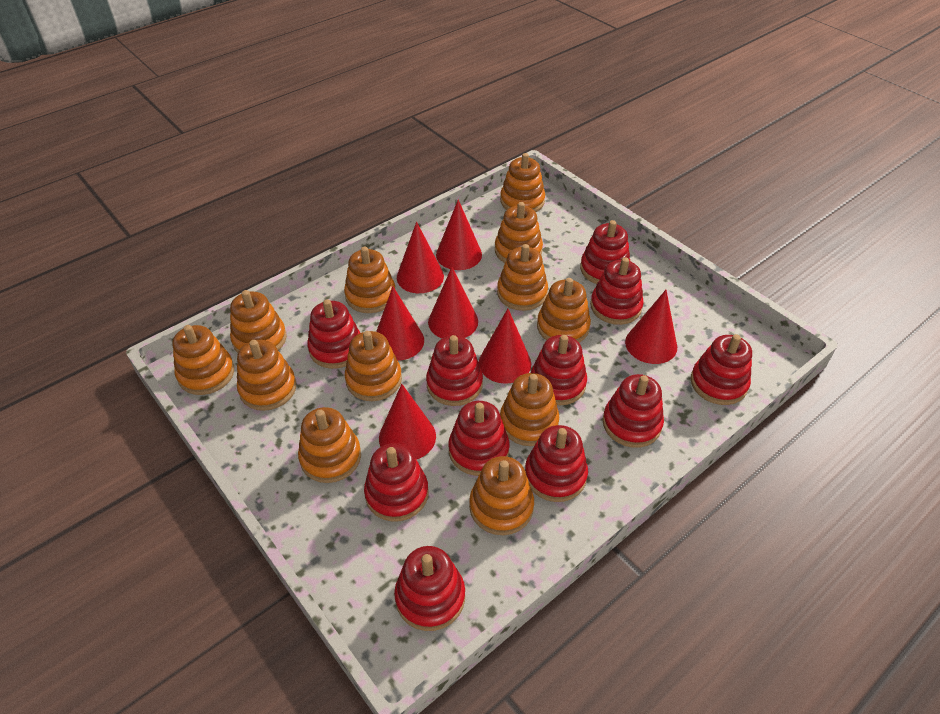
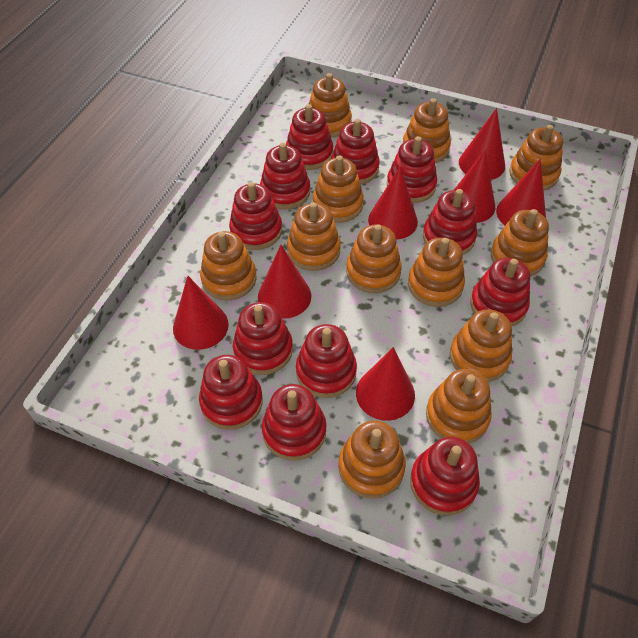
red stacking toy: [307,299,360,369] [364,443,428,522] [394,546,465,631] [426,335,483,406] [448,401,509,476] [525,425,588,502] [531,335,587,405] [580,220,630,284] [590,257,644,325] [602,374,664,448] [690,334,752,405] = 11 -> [199,355,263,430] [229,182,282,250] [233,302,293,375] [260,143,310,210] [262,384,326,460] [286,104,333,170] [296,324,357,398] [331,119,380,185] [387,136,437,203] [410,437,480,515] [423,189,477,255] [470,258,530,326] = 12

